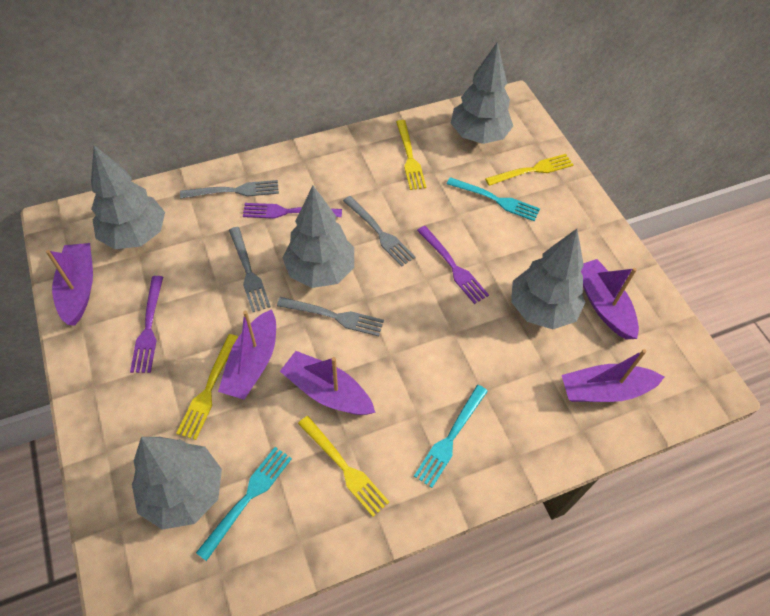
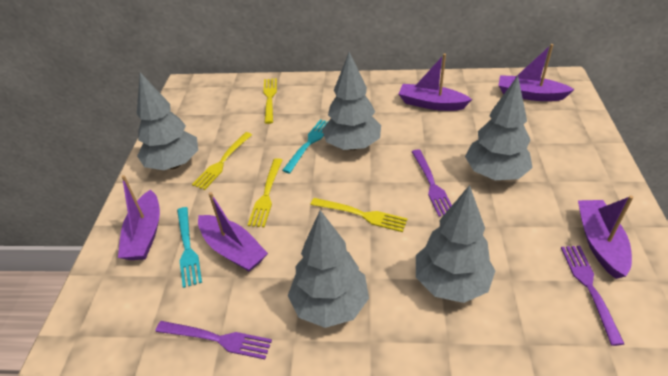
grey fork: [180,180,279,199] [229,227,271,312] [277,297,384,337] [343,196,415,267] = 4 -> none = 0
turquoise fork: [196,447,292,561] [414,385,488,488] [447,177,540,221] = 3 -> [177,207,202,288] [282,120,328,173] = 2

